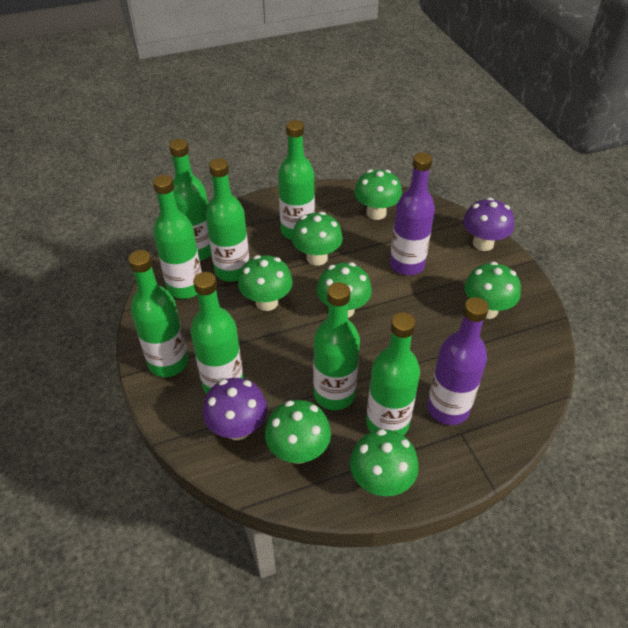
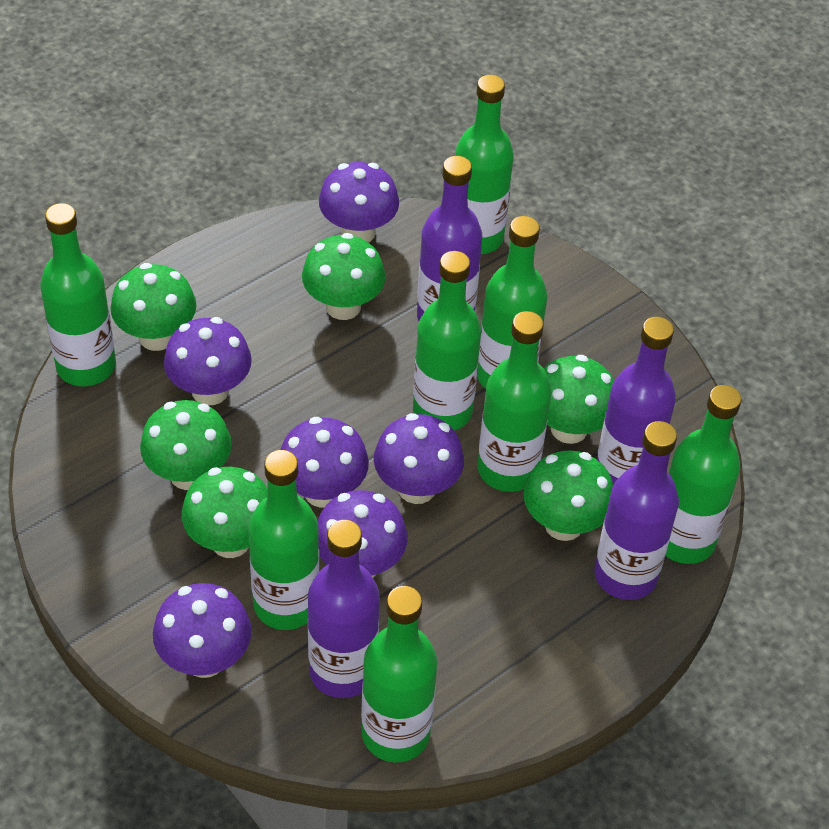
green mushroom: [238,255,293,311] [265,400,331,464] [292,212,343,266] [317,262,372,318] [350,429,419,496] [354,169,402,220] [464,261,521,319] = 7 -> [110,263,197,351] [140,400,232,490] [182,467,268,558] [302,233,385,320] [523,450,613,541] [544,355,614,444] = 6
purple bottle: [390,152,435,275] [427,297,489,425] = 2 -> [308,520,380,698] [417,156,482,321] [594,421,679,600] [597,317,676,485] = 4
purple mushroom: [203,378,267,440] [463,197,514,251] = 2 -> [153,583,252,678] [164,317,252,405] [281,417,369,508] [318,490,407,578] [319,162,399,243] [374,413,464,504] = 6

